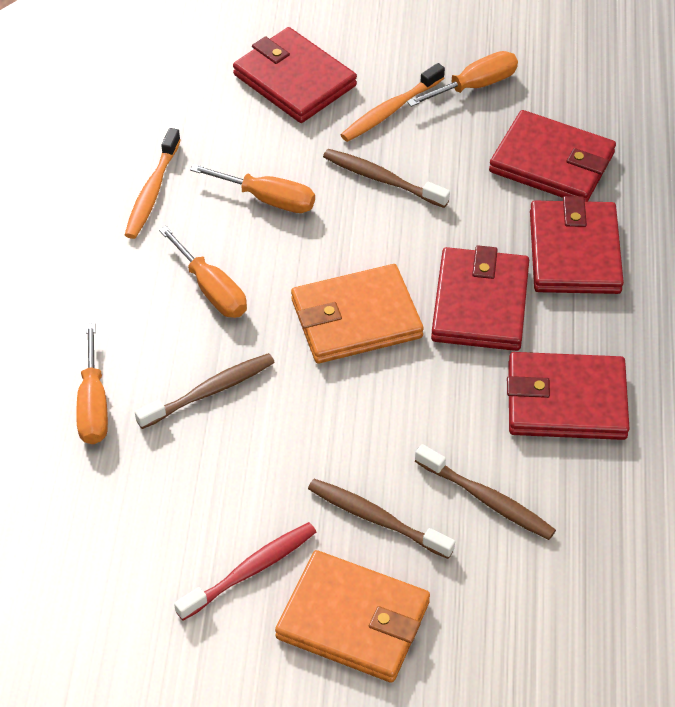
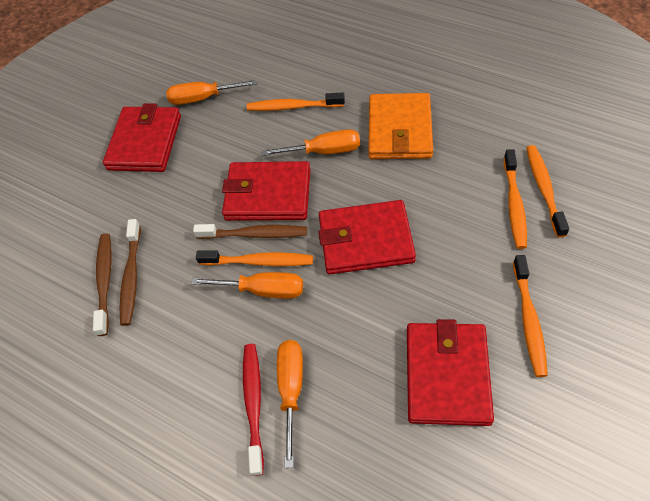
brown toothbrush: [135,353,275,429] [308,479,455,559] [323,149,450,208] [415,444,556,540] = 4 -> [93,233,111,336] [120,219,141,326] [193,224,307,239] = 3
orange toothbrush: [125,128,181,239] [340,63,445,142] = 2 -> [196,250,313,266] [247,93,345,111] [504,149,527,249] [513,255,548,377] [527,145,569,238] = 5
orange wallet: [275,550,430,683] [291,264,424,363] = 2 -> [368,93,433,159] = 1
red wallet: [233,27,357,123] [431,245,529,351] [489,110,616,202] [507,352,630,440] [530,196,624,294] = 5 -> [103,103,181,172] [222,161,311,221] [319,200,416,274] [407,319,494,426] = 4

